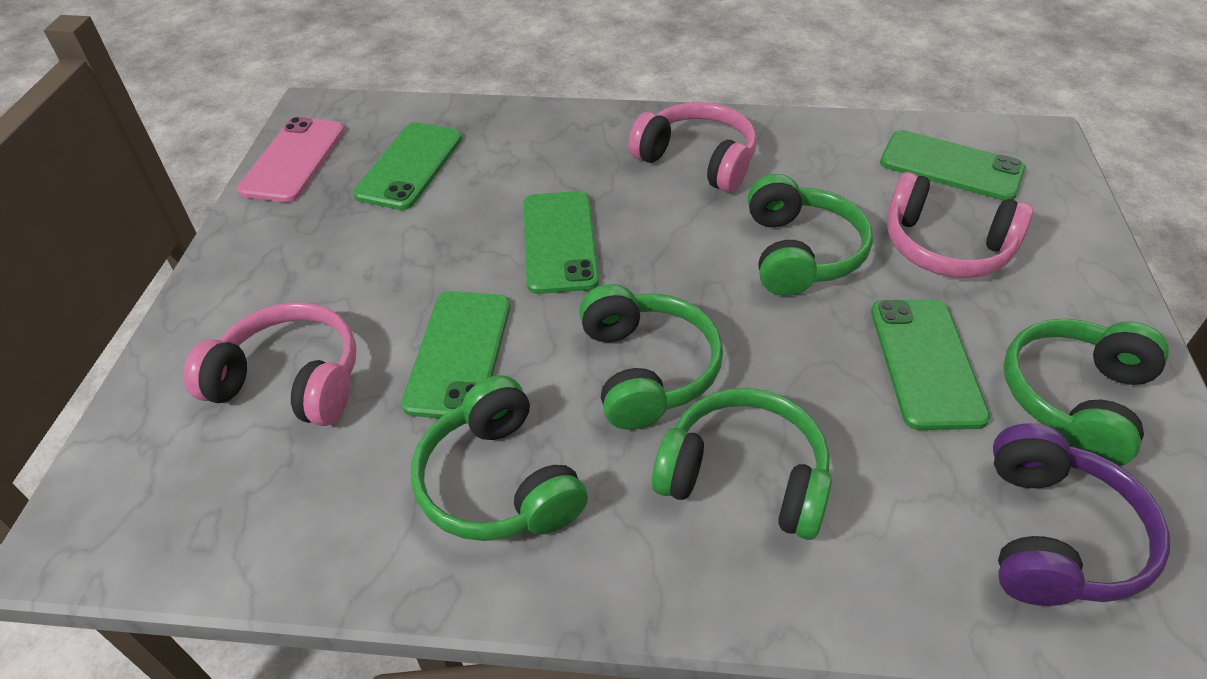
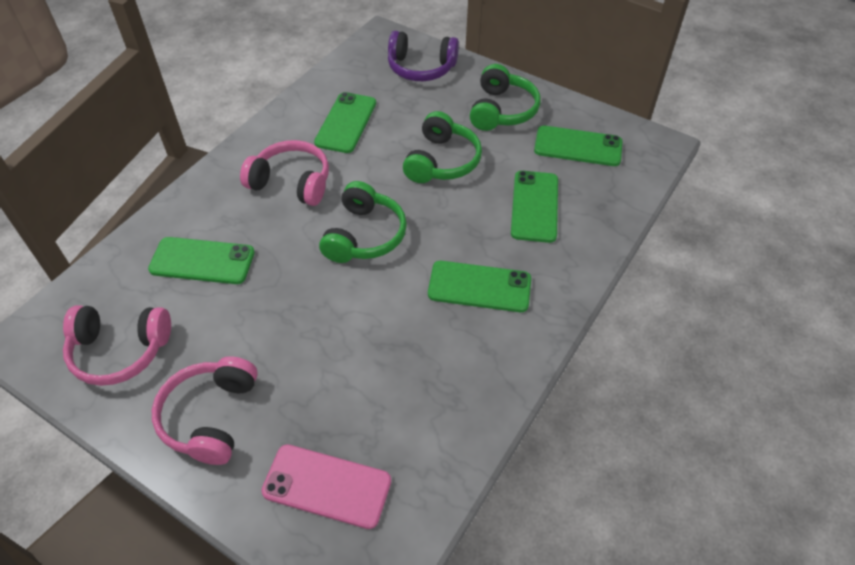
green headphones: [411,375,588,541] [579,284,723,430] [652,388,832,540] [748,174,873,296] [1003,319,1169,466] = 5 -> [319,181,407,263] [403,111,482,183] [470,64,540,131] = 3

